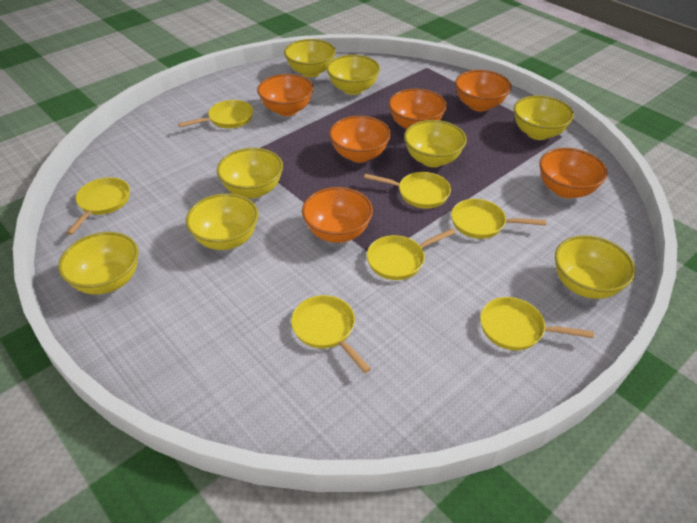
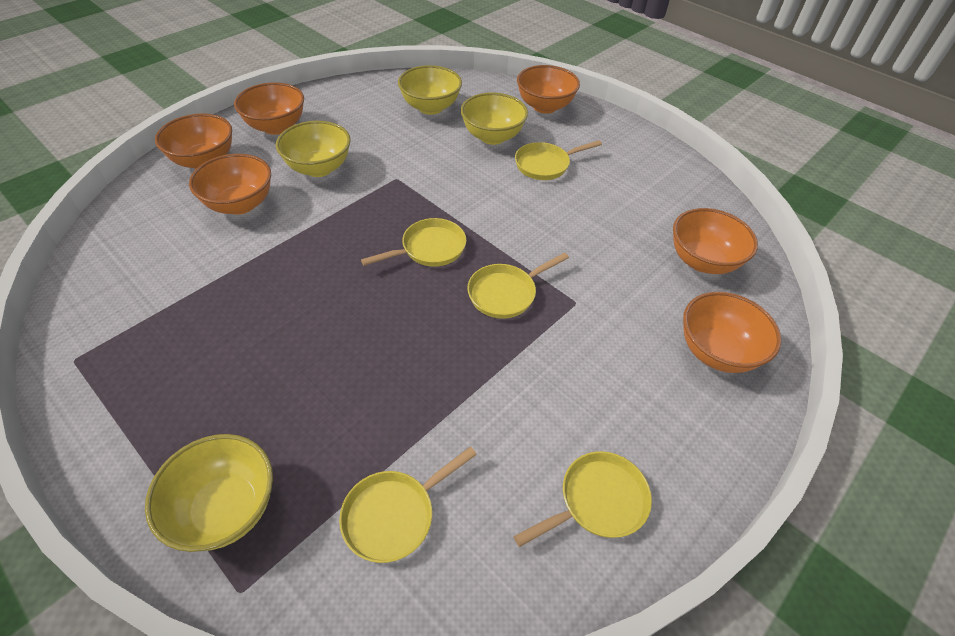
yellow bowl: [58,232,139,294] [186,193,258,250] [217,148,283,198] [284,39,336,77] [326,55,380,95] [404,120,467,167] [514,95,574,140] [555,235,635,299] = 8 -> [145,434,273,552] [276,121,351,177] [398,65,462,115] [461,93,528,145] = 4
yellow pan: [66,177,130,235] [178,100,253,128] [291,295,371,373] [364,172,451,208] [367,228,456,280] [451,199,546,239] [480,297,594,350] = 7 -> [339,447,477,563] [361,218,467,267] [467,253,569,319] [514,451,652,547] [515,140,602,180] = 5

